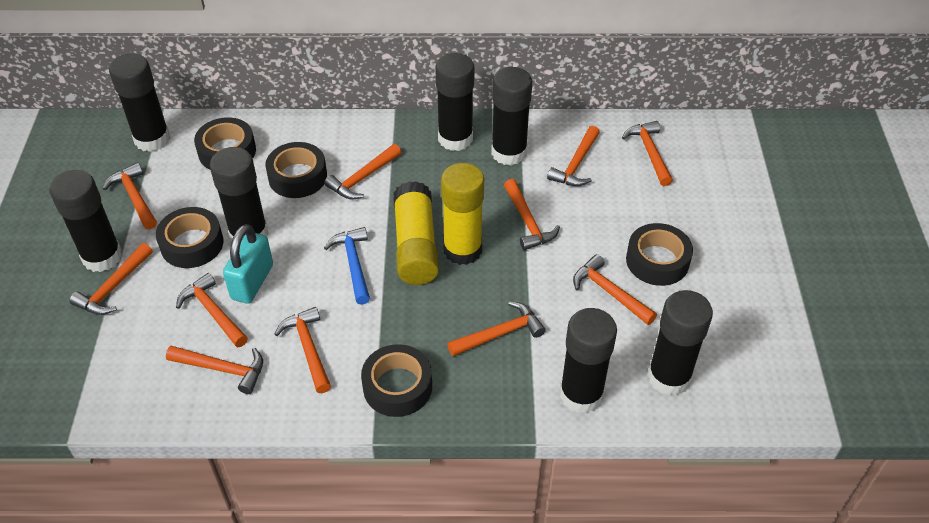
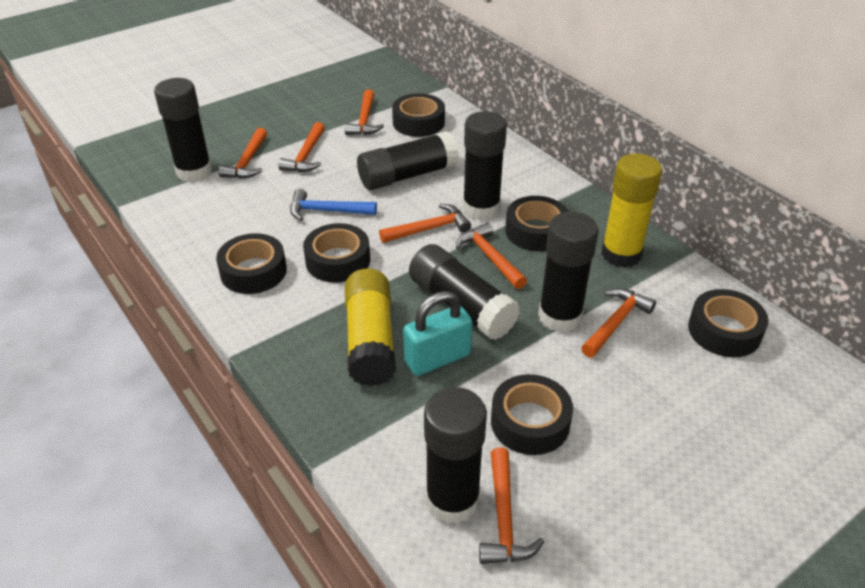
black glue stick: [50,170,122,272] [109,54,170,152] [210,147,268,241] [435,53,474,151] [491,67,532,166] [560,308,617,413] [647,290,713,396] = 7 -> [154,78,212,182] [357,131,459,190] [409,244,520,340] [424,387,487,524] [463,111,507,220] [538,212,598,332] = 6
black tape: [156,207,223,268] [194,117,256,169] [265,142,327,198] [361,344,432,417] [626,223,693,286] = 5 -> [216,233,287,294] [303,223,370,283] [392,93,445,137] [491,374,573,455] [505,196,569,251] [688,289,768,357] = 6
orange hammer: [69,243,153,315] [103,163,157,229] [166,346,263,394] [176,273,248,347] [275,307,331,393] [324,144,401,199] [447,301,546,356] [504,179,560,250] [547,126,600,186] [573,254,657,325] [622,121,673,186] = 11 -> [219,128,267,179] [278,122,325,172] [345,89,384,135] [379,204,471,243] [456,223,527,289] [479,448,544,564] [581,288,656,358] = 7

